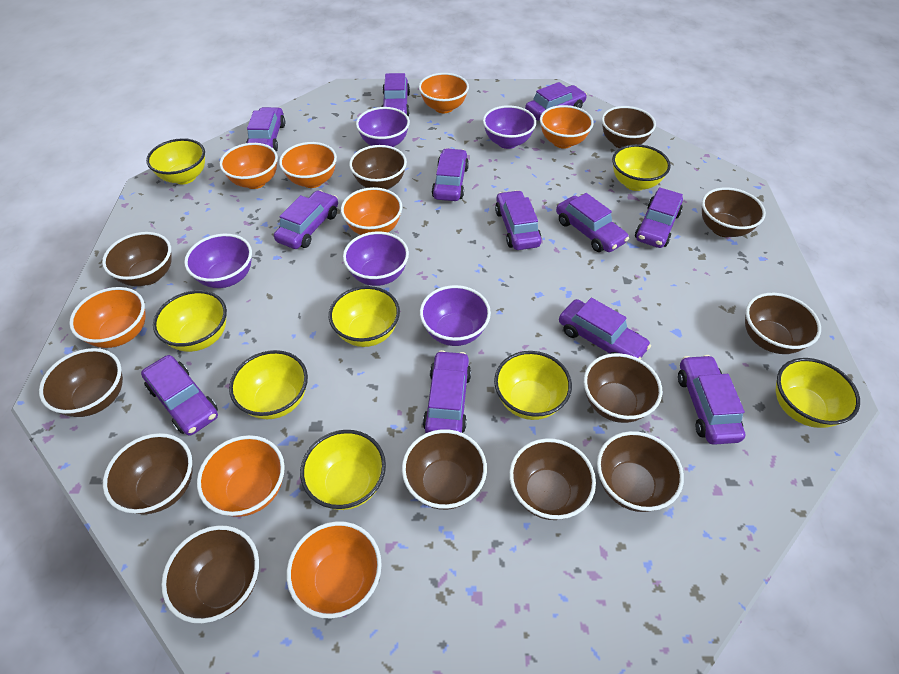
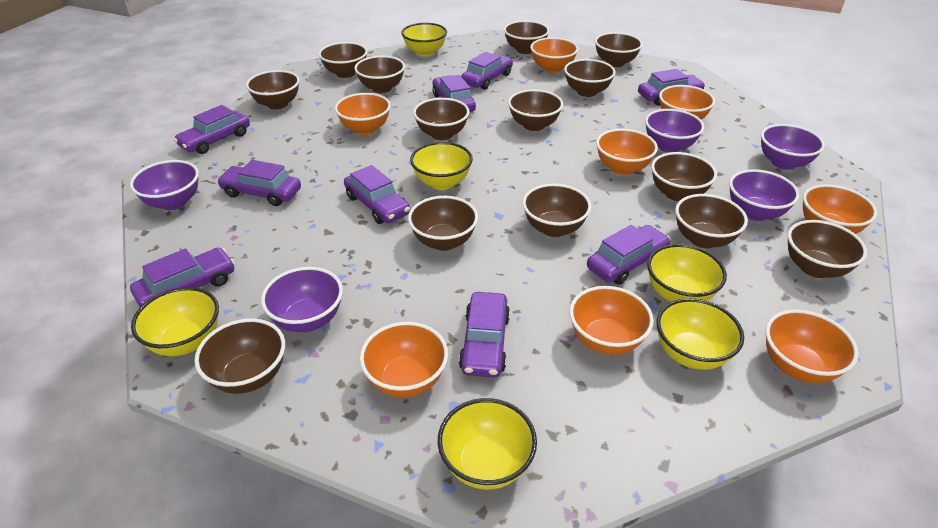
brown bowl: [39,348,123,417] [102,232,172,286] [103,433,192,514] [161,526,259,623] [349,145,407,189] [402,429,487,510] [509,438,596,520] [584,353,662,423] [597,431,684,512] [602,106,656,148] [702,187,766,237] [745,293,821,354] = 12 -> [194,318,285,394] [246,70,300,110] [319,42,367,78] [354,55,405,93] [408,196,478,251] [413,98,469,140] [504,20,549,54] [508,89,563,131] [523,184,591,237] [564,59,616,97] [595,32,643,67] [651,152,717,201] [675,194,748,249] [788,220,867,278] = 14
purple car: [141,355,218,436] [247,107,285,151] [274,190,338,249] [382,73,410,117] [423,350,471,433] [432,148,469,201] [495,190,542,250] [525,82,587,121] [556,193,629,252] [559,298,651,359] [635,187,683,248] [678,355,745,445] = 12 -> [130,248,235,307] [174,105,250,154] [217,160,301,206] [344,165,410,224] [433,75,476,112] [459,292,510,377] [461,52,513,90] [587,225,671,285] [638,69,705,105] = 9
yellow bowl: [146,138,205,184] [153,290,227,352] [229,350,308,419] [300,430,386,510] [329,286,400,347] [494,351,572,420] [612,144,671,191] [776,358,860,428] = 8 -> [131,287,219,356] [401,23,447,57] [410,142,473,190] [438,398,537,490] [647,244,727,302] [656,298,744,370] = 6

